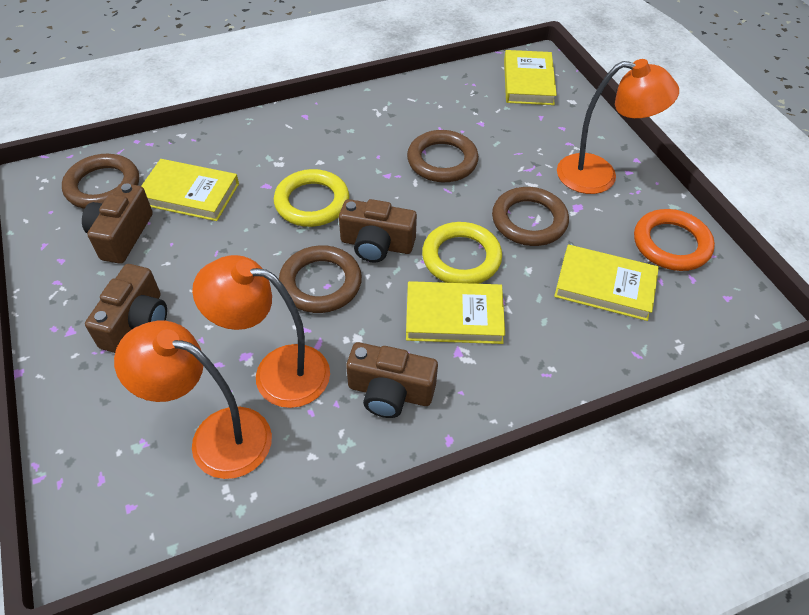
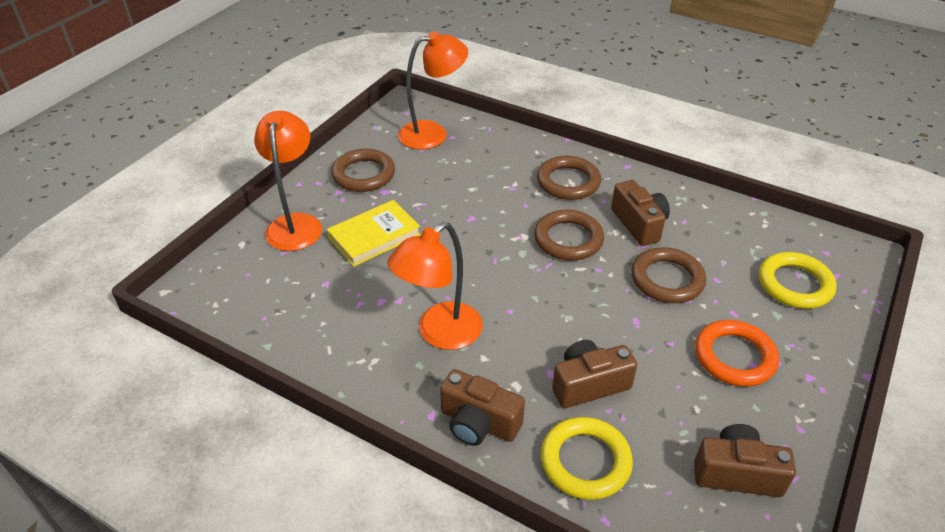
yellow book: [141,159,239,221] [406,281,505,344] [504,50,557,105] [554,244,659,321] = 4 -> [327,200,421,267] = 1

